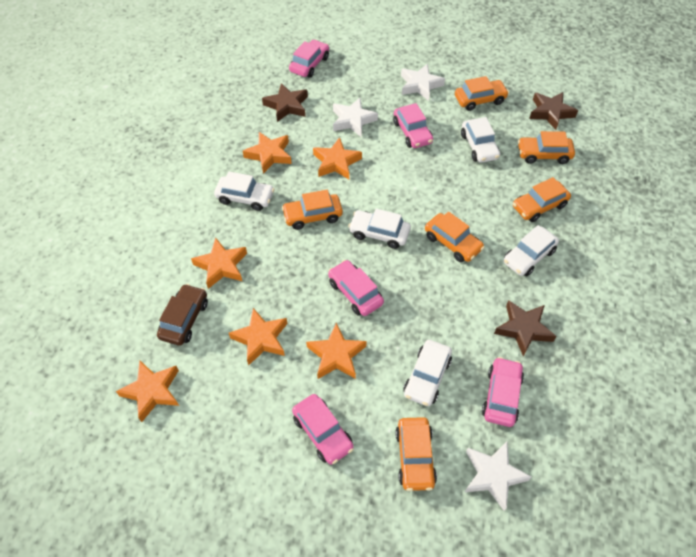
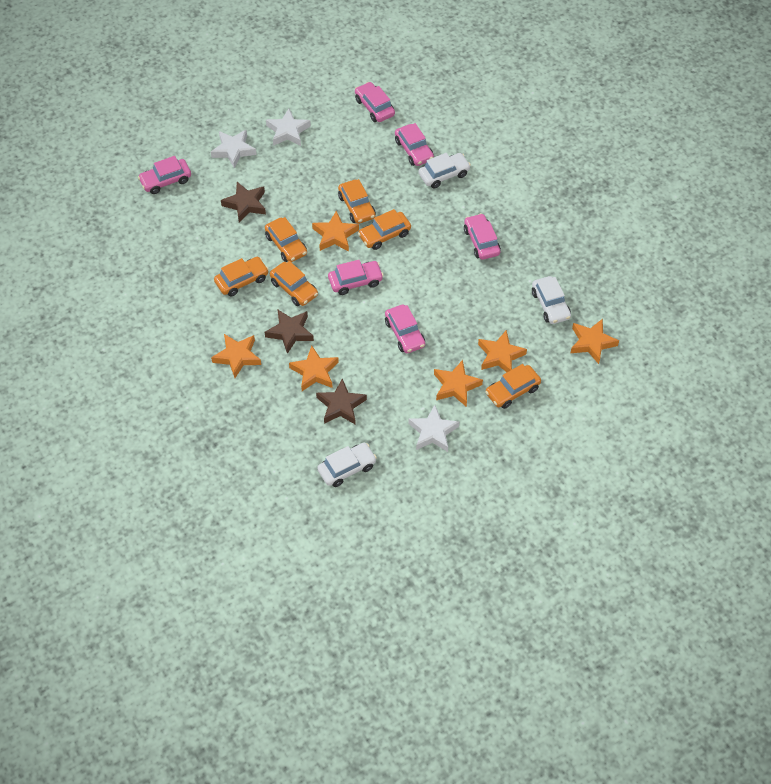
brown car: [157,284,208,346] = 1 -> none = 0
pink car: [289,40,329,78] [292,394,354,465] [328,260,384,316] [393,103,433,148] [482,357,524,427] = 5 -> [138,156,191,194] [328,260,384,295] [355,82,395,122] [385,304,425,353] [395,123,434,166] [464,213,501,260] = 6
white car: [214,172,274,211] [348,209,411,249] [403,340,452,406] [461,117,500,163] [503,225,559,276] = 5 -> [317,443,377,487] [419,153,471,188] [532,276,571,324] = 3

